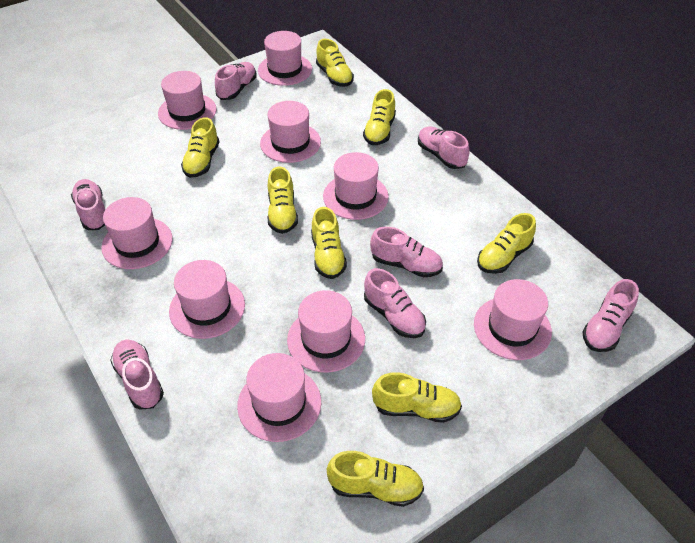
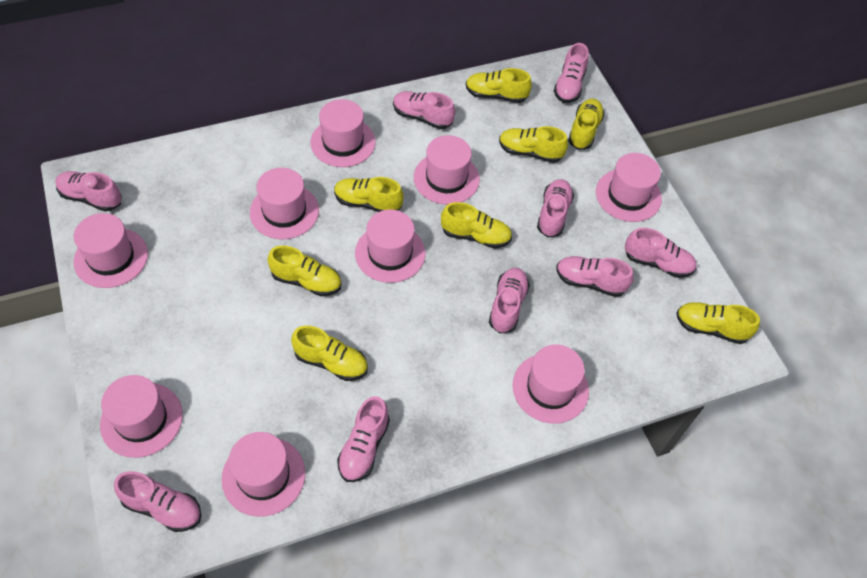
pink shoe: [71,179,105,230] [110,339,164,410] [215,62,257,100] [364,268,426,338] [370,227,443,277] [418,127,470,169] [582,279,639,352] = 7 -> [55,171,122,212] [114,471,201,532] [337,396,390,482] [393,91,455,129] [489,268,530,333] [537,179,574,237] [554,43,589,103] [556,256,634,297] [625,228,697,278] = 9

